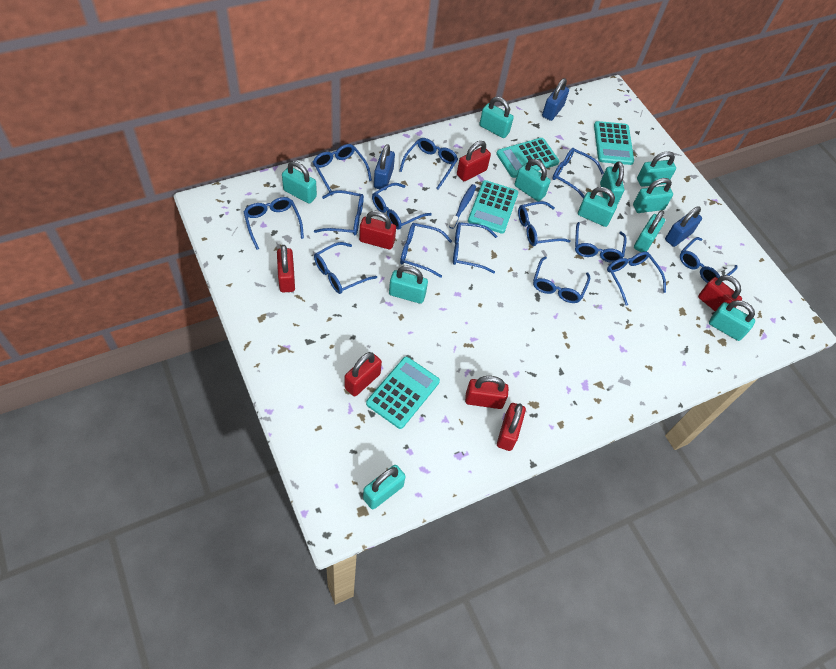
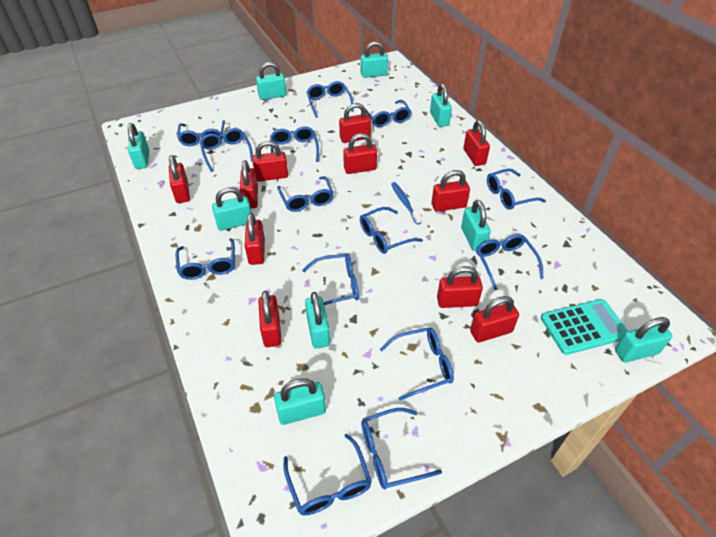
blue padlock: [374,144,395,190] [542,78,569,121] [665,206,702,247] = 3 -> none = 0
red padlock: [277,245,295,292] [345,352,382,397] [359,211,396,249] [457,141,491,181] [465,376,509,409] [497,403,526,451] [698,275,742,311] = 7 -> [169,155,190,203] [240,160,258,208] [245,213,265,265] [252,141,288,181] [258,291,282,347] [339,103,371,143] [343,133,377,174] [431,170,470,212] [437,266,483,308] [463,120,490,166] [470,296,519,342] = 11
turquoise calculator: [366,357,440,429] [468,180,518,234] [496,138,559,178] [594,121,634,165] = 4 -> [541,299,628,355] = 1
turquoise padlock: [282,161,317,204] [363,465,406,509] [389,265,428,304] [479,97,514,138] [515,159,551,201] [578,187,617,227] [600,161,624,205] [633,178,673,213] [634,210,665,252] [637,151,676,187] [709,300,755,341] = 11 -> [128,123,149,169] [212,187,251,231] [256,62,287,100] [274,378,326,425] [305,292,330,349] [361,41,388,78] [430,84,452,127] [461,200,491,251] [615,317,672,363] = 9

